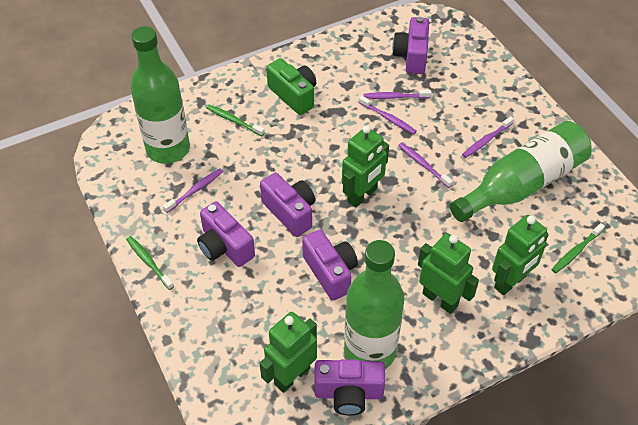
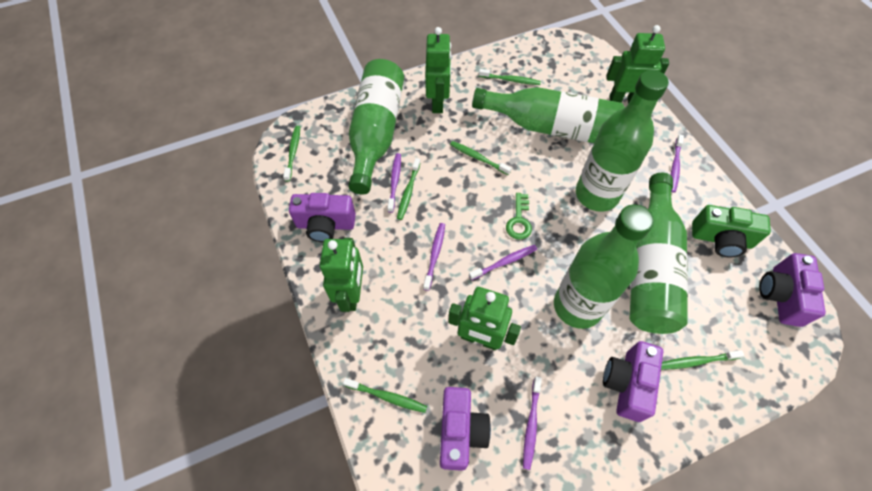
green bottle: [130,26,190,164] [344,240,404,369] [450,121,592,222] = 3 -> [348,59,404,195] [472,87,625,143] [554,204,654,329] [576,70,669,212] [629,173,688,334] = 5
green key: none = 0 -> [506,193,532,240] = 1
green toothbrush: [126,236,174,290] [206,105,265,136] [552,223,605,273] = 3 -> [283,126,300,182] [343,378,427,413] [397,158,420,220] [450,141,511,175] [479,69,541,85] [661,350,744,370] = 6
purple camera: [197,201,255,267] [260,173,315,237] [302,230,358,301] [314,359,386,416] [392,17,429,74] = 5 -> [289,193,356,242] [440,387,491,471] [603,341,663,422] [759,253,826,327] = 4

